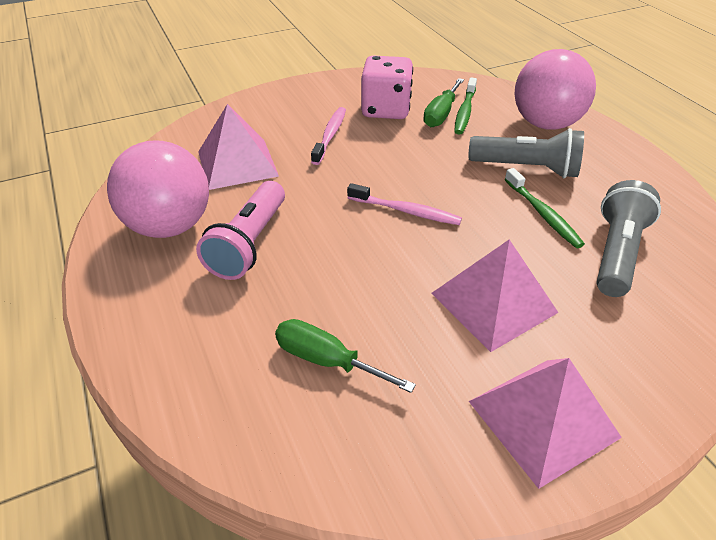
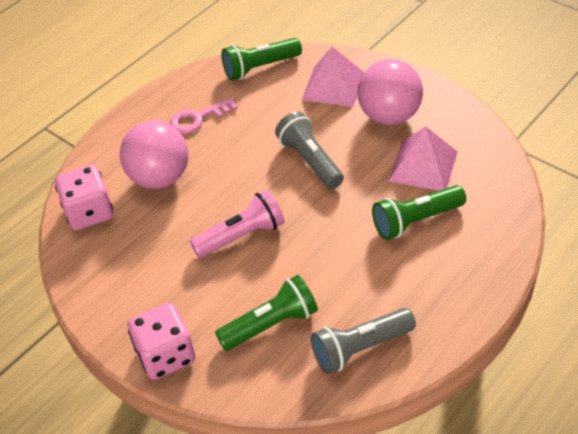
green flashlight: none = 0 -> [215,275,318,351] [222,38,302,80] [372,185,466,240] = 3
green screwdriver: [275,319,416,393] [423,78,464,127] = 2 -> none = 0
green toothbrush: [454,78,477,134] [505,168,585,248] = 2 -> none = 0
pink dice: [361,55,413,119] = 1 -> [55,165,113,230] [128,303,195,380] = 2
pink key: none = 0 -> [170,97,238,134] = 1
pink pyramid: [198,104,279,190] [431,239,558,352] [469,358,622,489] = 3 -> [302,47,364,107] [388,126,457,191] = 2
pink toothbrush: [311,107,346,165] [347,183,462,225] = 2 -> none = 0

